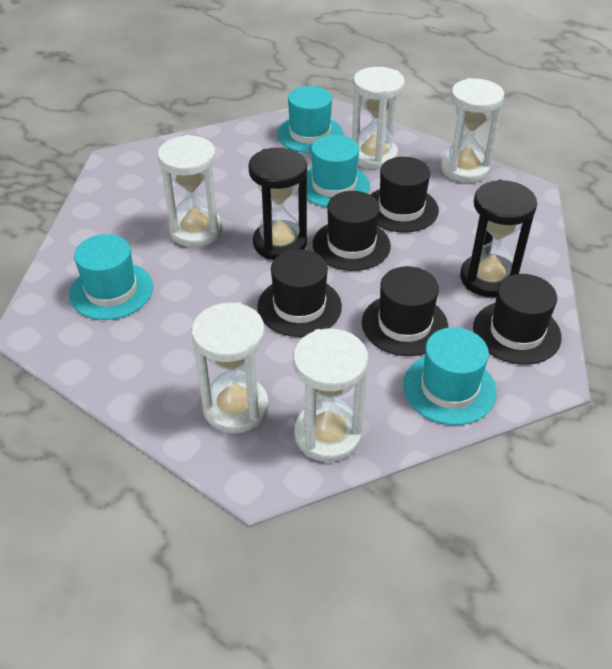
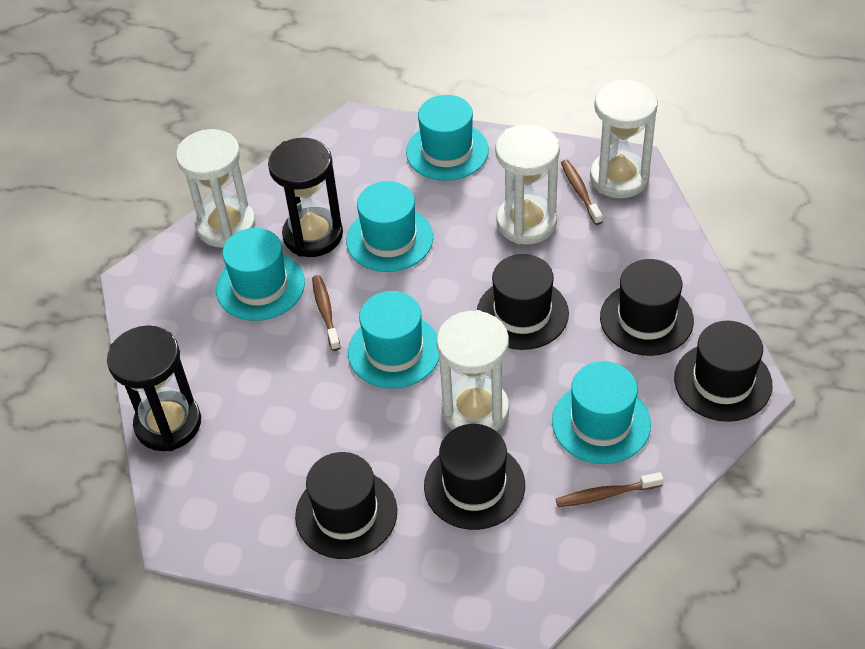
brown toothbrush: none = 0 -> [312,275,340,351] [556,472,663,507] [561,160,603,225] = 3
turquoise hat: [69,234,153,320] [277,86,343,153] [307,135,370,207] [403,327,497,425] = 4 -> [216,228,305,321] [346,181,433,272] [348,291,439,389] [406,95,489,181] [552,361,651,464] = 5
white hourglass: [157,135,223,247] [191,302,269,433] [293,329,368,462] [352,67,405,170] [441,78,504,183] = 5 -> [176,129,256,248] [437,310,509,431] [495,124,560,244] [590,79,658,198] = 4

